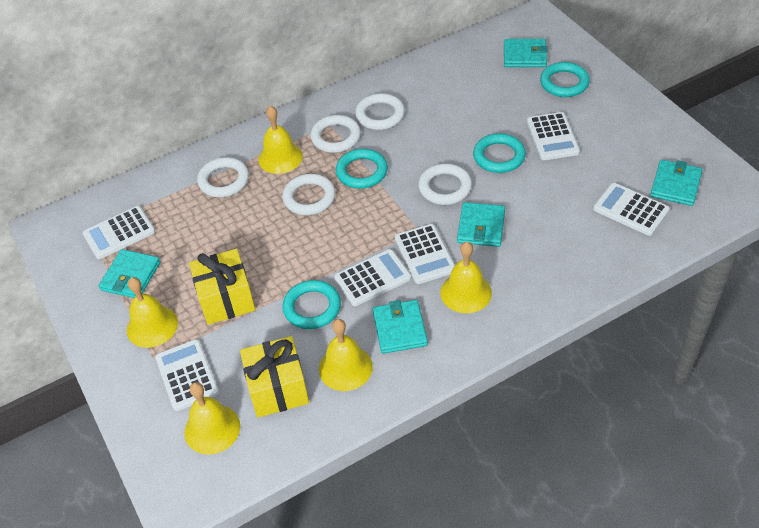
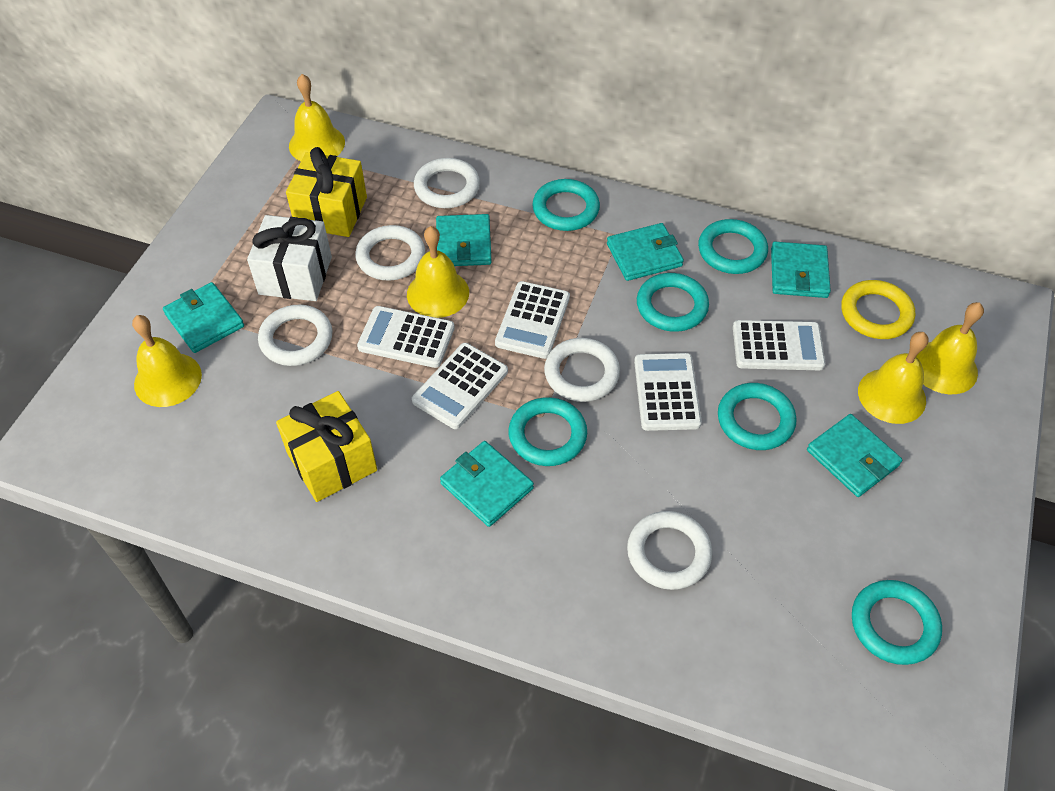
turquoise ring: [282,280,341,329] [336,149,388,189] [473,133,526,173] [540,62,590,97] = 4 -> [508,397,587,466] [532,179,600,231] [637,273,709,332] [698,219,768,274] [718,383,797,450] [852,580,942,665] = 6
turquoise wallet: [99,249,160,298] [373,300,428,354] [457,202,505,247] [504,39,548,67] [650,160,702,206] = 5 -> [163,282,244,353] [436,214,492,266] [440,441,534,527] [607,223,684,281] [771,242,831,298] [807,414,902,497] = 6
white calculator: [83,206,155,259] [155,339,219,411] [334,249,411,306] [395,224,455,284] [527,112,580,160] [593,183,670,236] = 6 -> [357,306,455,368] [412,343,508,429] [495,281,570,359] [634,353,702,431] [733,320,825,370] = 5
white gift: none = 0 -> [247,215,332,301] = 1
yellow ring: none = 0 -> [841,280,915,339] = 1

